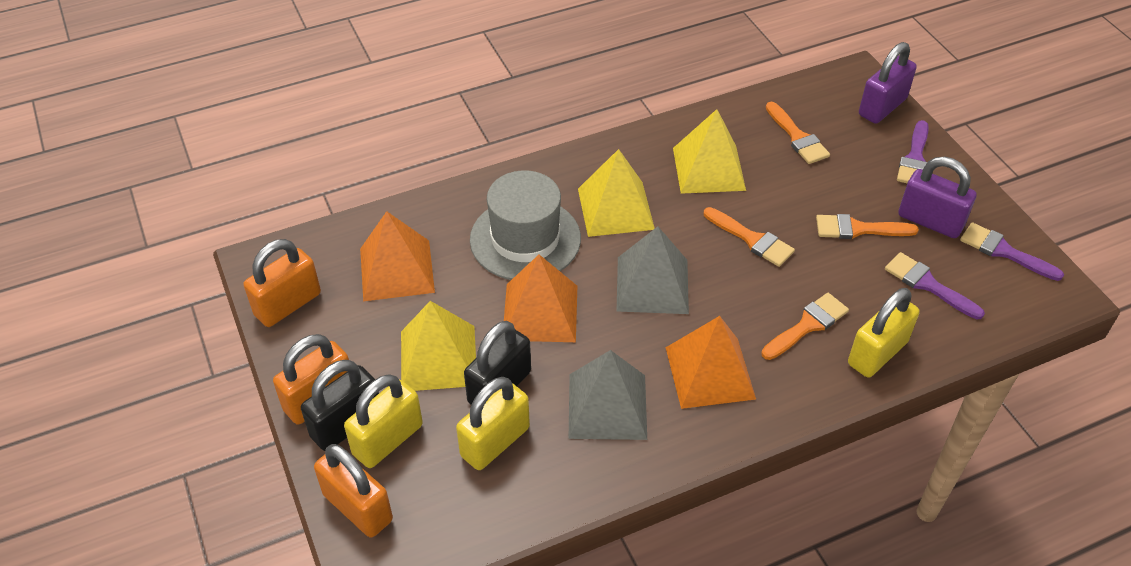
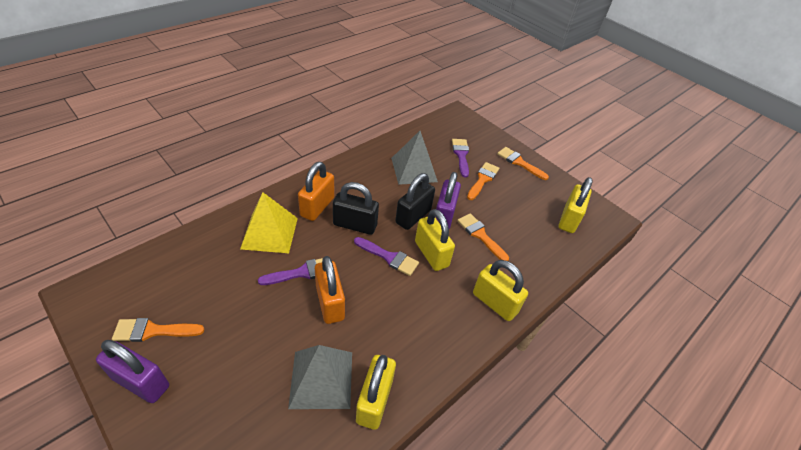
grey hat: [470,170,581,280] = 1 -> none = 0
orange padlock: [243,239,321,327] [273,334,349,425] [314,444,393,538] = 3 -> [298,162,335,221] [315,256,345,324] = 2
orange pyramid: [360,211,435,301] [504,255,577,342] [666,316,756,409] = 3 -> none = 0
yellow padlock: [344,375,423,468] [456,377,530,470] [848,288,920,378] = 3 -> [356,355,396,430] [415,209,455,271] [473,260,528,321] [559,177,593,233] = 4
yellow pyramid: [401,301,476,391] [578,149,655,237] [673,109,746,194] = 3 -> [240,192,298,253] = 1

